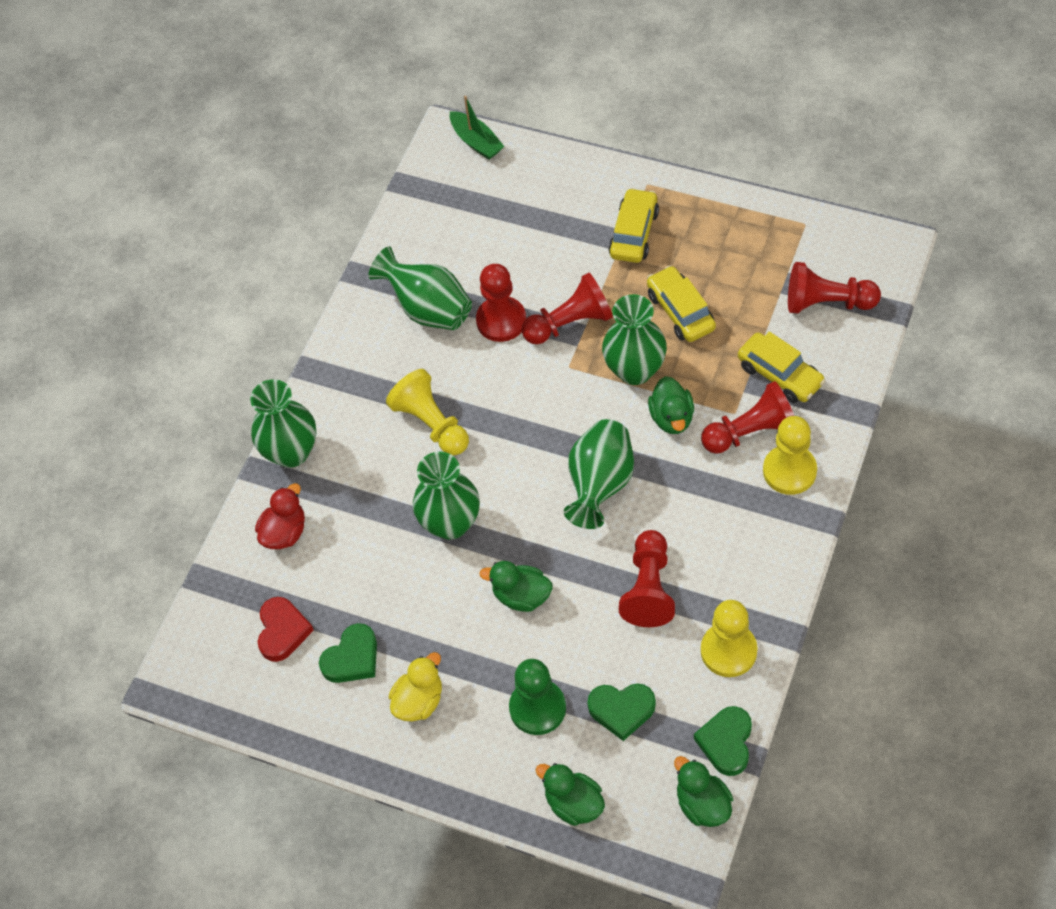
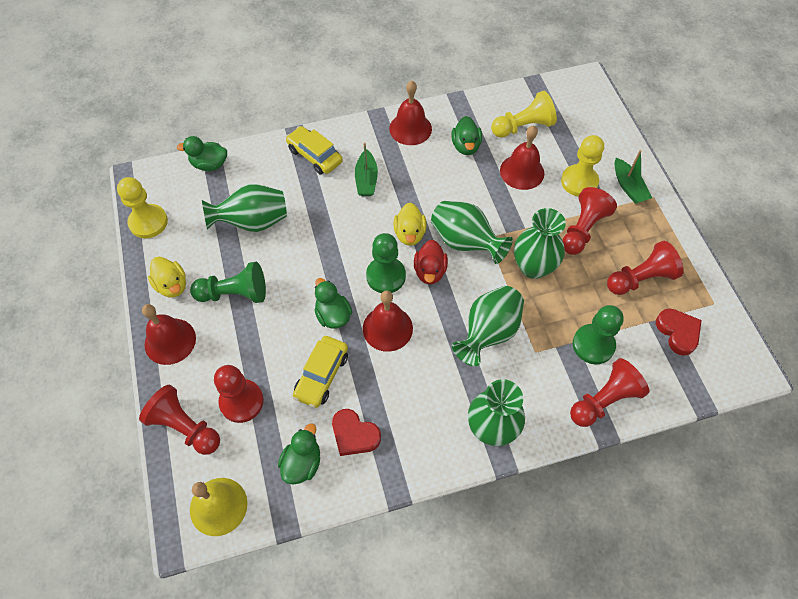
green boat: [450,96,505,160] = 1 -> [355,143,378,196] [615,150,652,204] = 2
green heart: [319,623,377,683] [587,683,656,741] [694,706,752,776] = 3 -> none = 0
green pawn: [509,659,566,735] = 1 -> [190,262,266,303] [366,233,406,293] [573,305,624,365] = 3
red bell: none = 0 -> [142,304,196,365] [363,290,413,352] [389,80,432,145] [500,126,544,190] = 4
red heart: [258,597,314,662] = 1 -> [332,409,381,456] [656,308,702,356] = 2
yellow bell: none = 0 -> [190,478,247,536] = 1
yellow car: [608,188,659,263] [647,265,716,342] [738,332,826,403] = 3 -> [286,126,343,175] [293,336,348,408] = 2
yellow duck: [389,652,442,722] = 1 -> [148,257,186,298] [393,203,427,246] = 2

